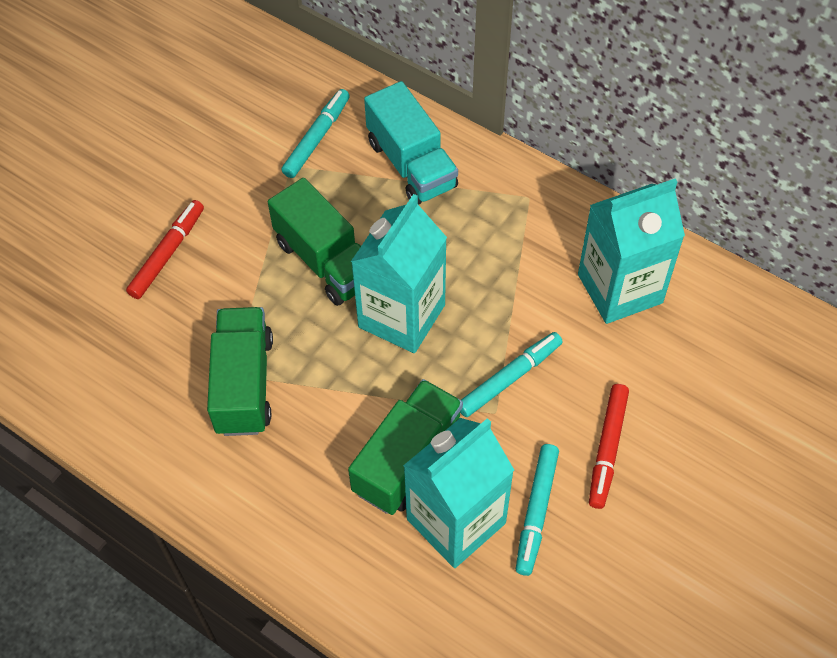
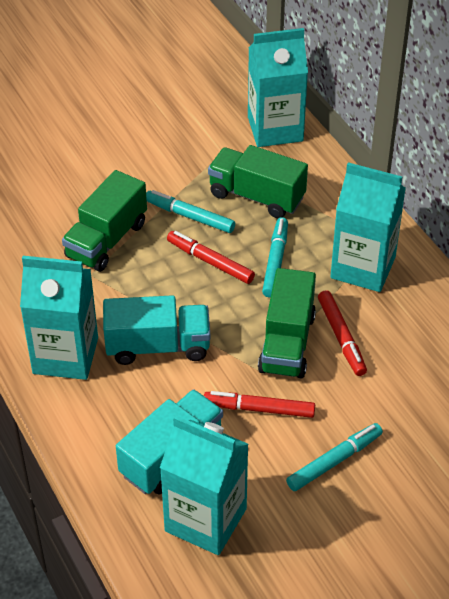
red marker: [126,200,204,299] [589,384,629,509] = 2 -> [167,231,255,284] [204,391,315,418] [318,290,367,376] = 3
turquoise carton: [351,194,447,353] [403,418,514,568] [578,179,685,324] = 3 -> [20,256,98,380] [160,415,249,555] [248,28,308,147] [330,162,406,292] = 4
turquoise truck: [364,81,458,205] = 1 -> [103,295,210,365] [116,389,223,495] = 2

